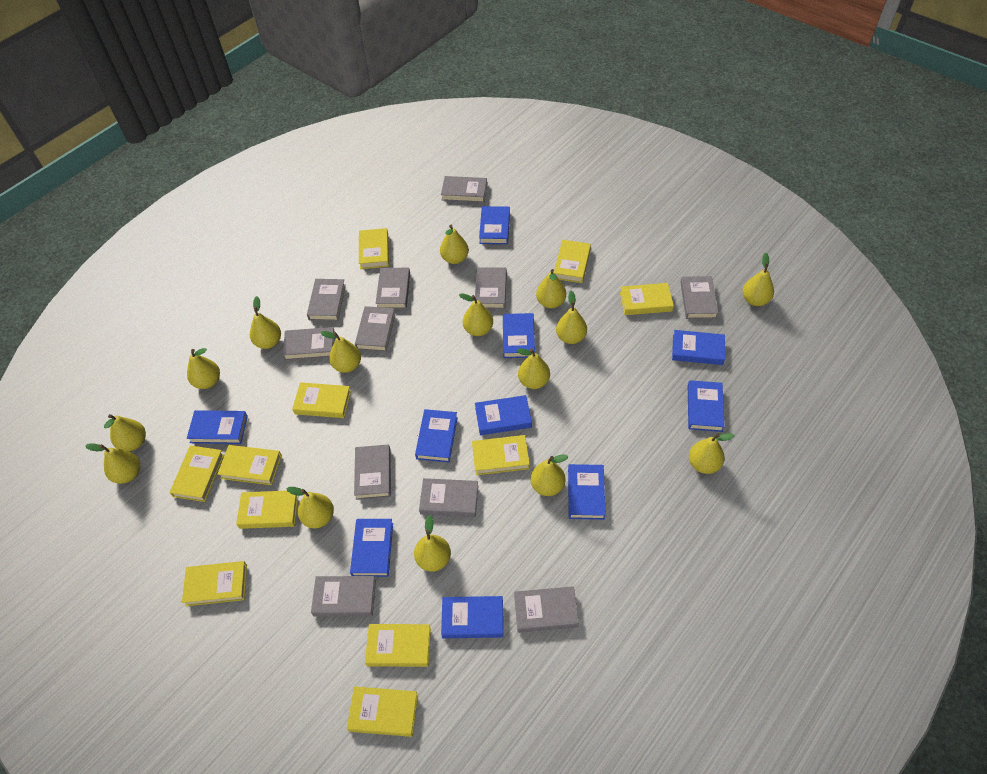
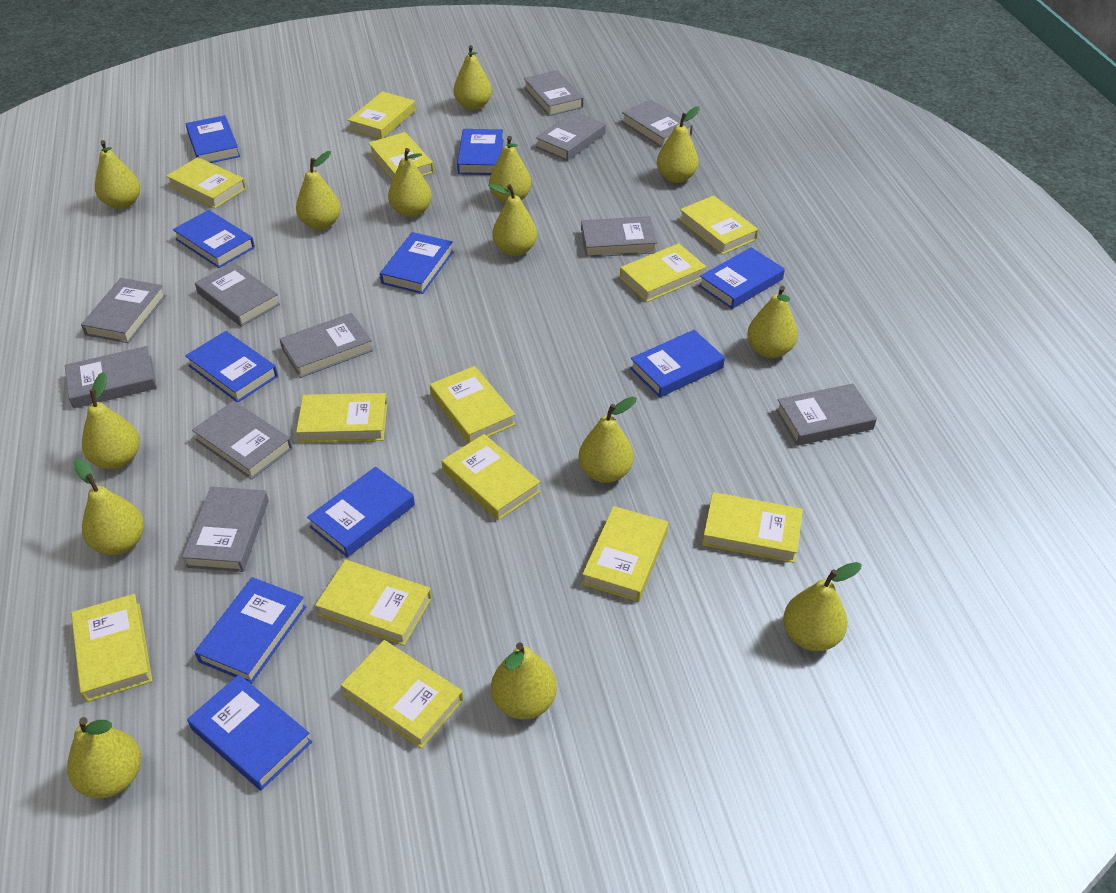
yellow book: [170,445,224,502] [182,561,247,606] [218,445,282,485] [236,491,298,529] [292,382,351,418] [347,686,418,737] [359,228,389,269] [365,624,431,667] [472,435,530,475] [554,240,591,283] [620,283,674,315] = 11 -> [71,594,152,702] [166,157,246,208] [296,393,387,443] [315,560,432,646] [341,640,463,749] [348,91,415,139] [368,132,434,180] [430,366,516,443] [442,434,541,520] [582,506,668,602] [620,243,706,302] [679,196,758,254] [702,492,803,563] = 13
yellow pear: [85,443,140,484] [104,414,146,451] [187,348,220,389] [250,296,281,349] [286,487,334,528] [320,331,361,373] [414,515,451,572] [440,225,469,264] [459,293,493,336] [516,348,550,389] [530,454,568,496] [536,269,566,308] [556,291,587,344] [689,433,734,474] [742,253,774,306] = 15 -> [67,717,141,799] [74,459,144,555] [82,372,140,469] [95,140,140,209] [296,151,341,230] [388,148,432,217] [454,45,492,110] [489,136,532,203] [489,184,537,256] [491,643,557,719] [578,397,636,483] [657,107,700,183] [747,286,798,358] [783,562,862,651] = 14

